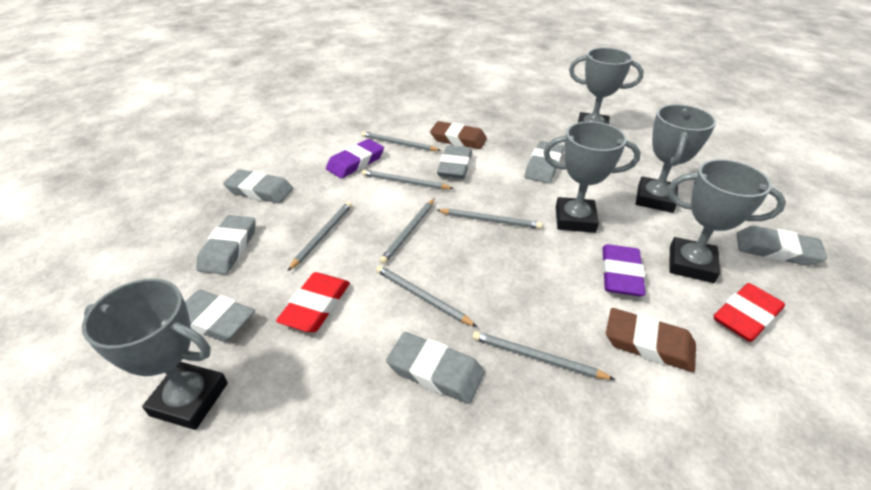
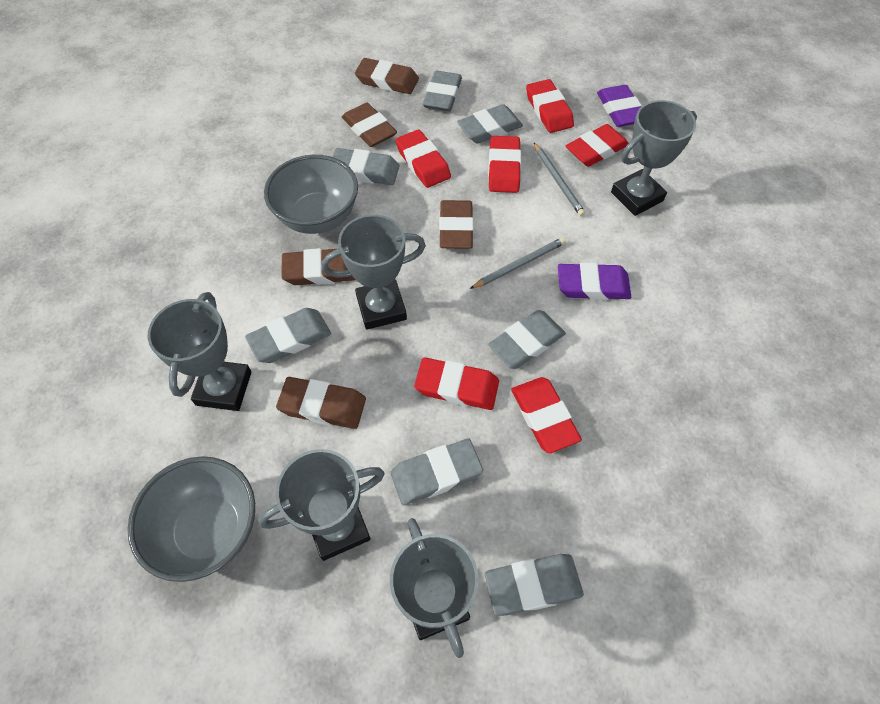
brown eraser: [430,121,487,149] [606,308,696,372] = 2 -> [276,377,366,429] [281,248,355,285] [342,103,397,147] [355,58,419,94] [439,200,474,249] = 5
grey bowl: none = 0 -> [127,456,255,582] [264,155,358,234] = 2
grey pencil: [288,202,352,271] [362,131,441,151] [362,170,454,189] [376,265,477,327] [379,198,435,264] [437,209,542,229] [473,331,615,380] = 7 -> [470,237,566,289] [534,143,585,216] = 2
red eraser: [276,272,350,332] [714,283,785,342] = 2 -> [395,129,451,188] [414,357,499,410] [488,136,521,193] [511,377,582,453] [526,79,574,133] [566,124,629,167] = 6

